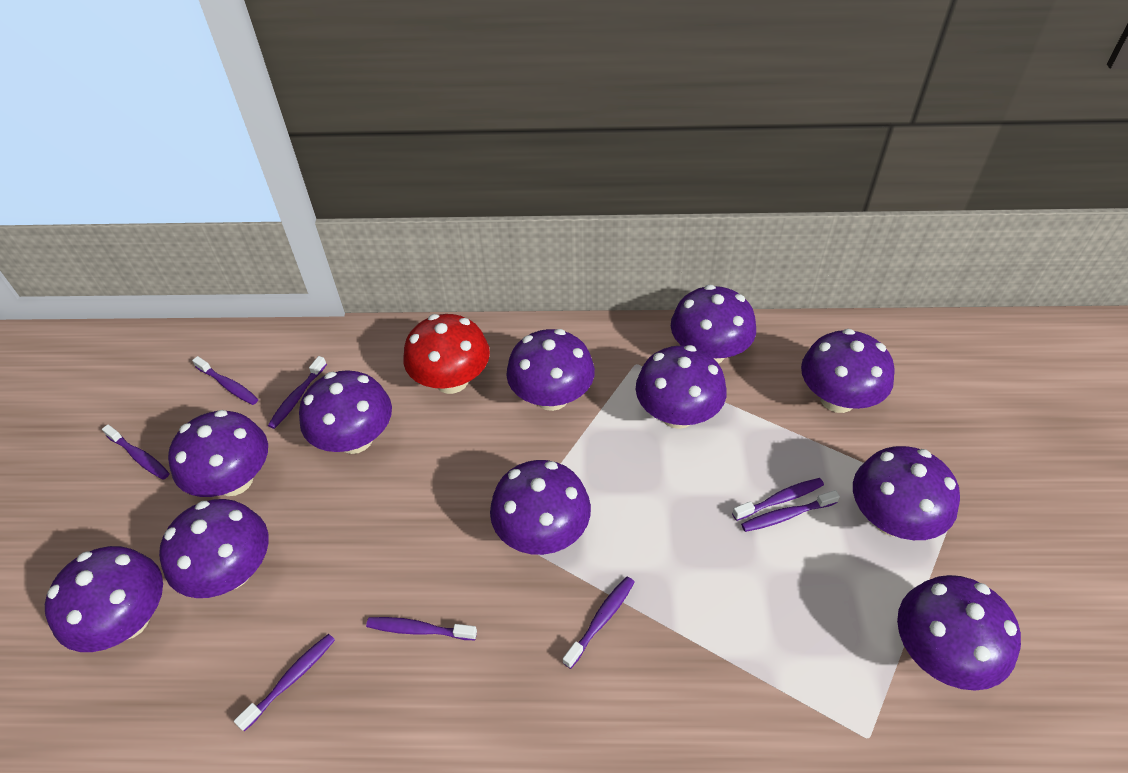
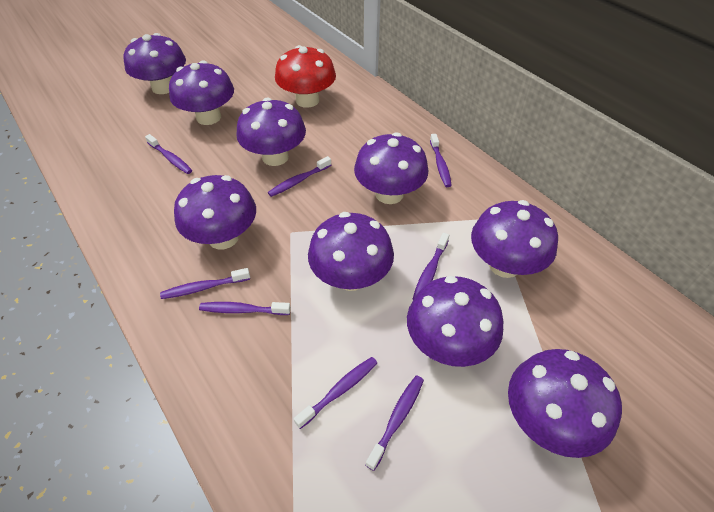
purple mushroom: [45,546,163,652] [159,499,269,598] [168,410,268,497] [299,370,392,454] [490,460,591,555] [506,329,595,411] [636,345,727,429] [671,285,756,364] [801,329,895,413] [853,446,960,540] [897,575,1021,690] = 11 -> [123,33,186,94] [169,60,234,125] [174,175,256,249] [236,98,306,166] [308,212,394,291] [354,132,429,204] [407,276,503,367] [471,200,558,278] [508,349,622,458] = 9

